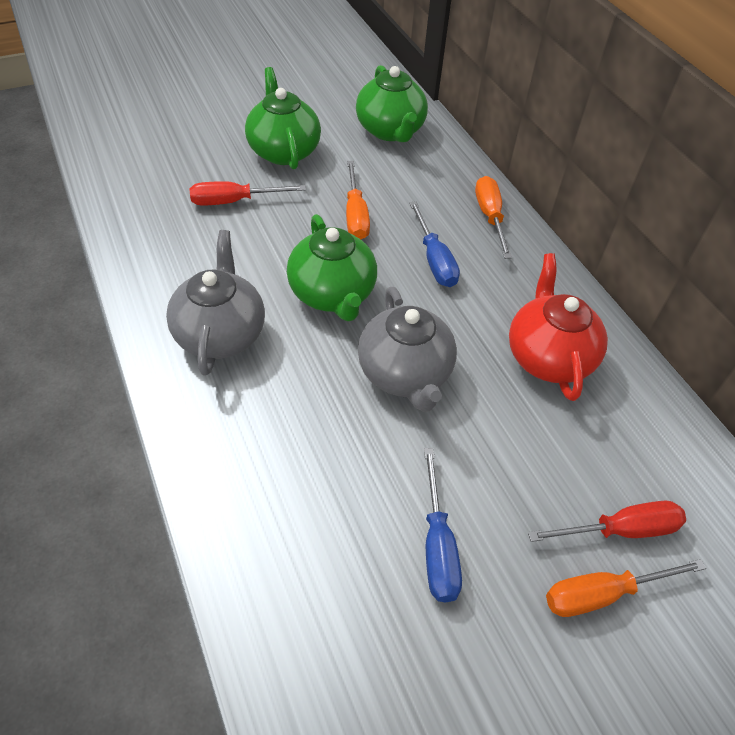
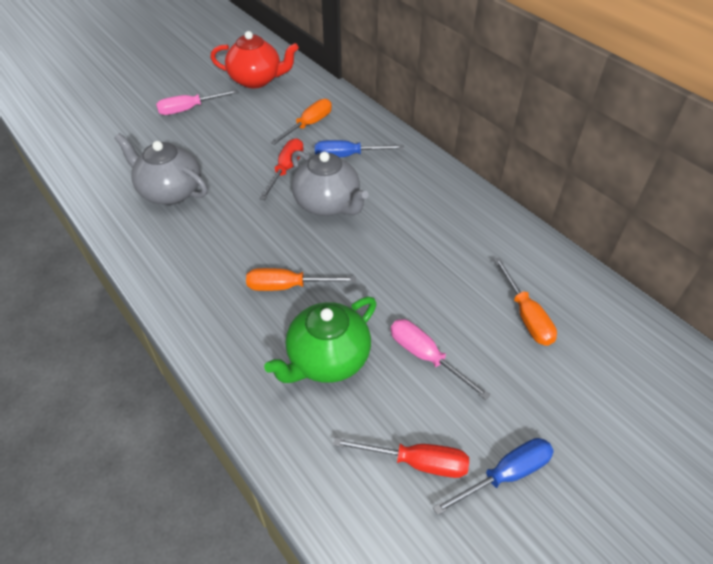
green teapot: [245,67,321,170] [287,214,377,321] [356,65,428,142] = 3 -> [264,297,377,383] = 1
pink screwdriver: none = 0 -> [156,90,239,115] [391,319,491,400] = 2

